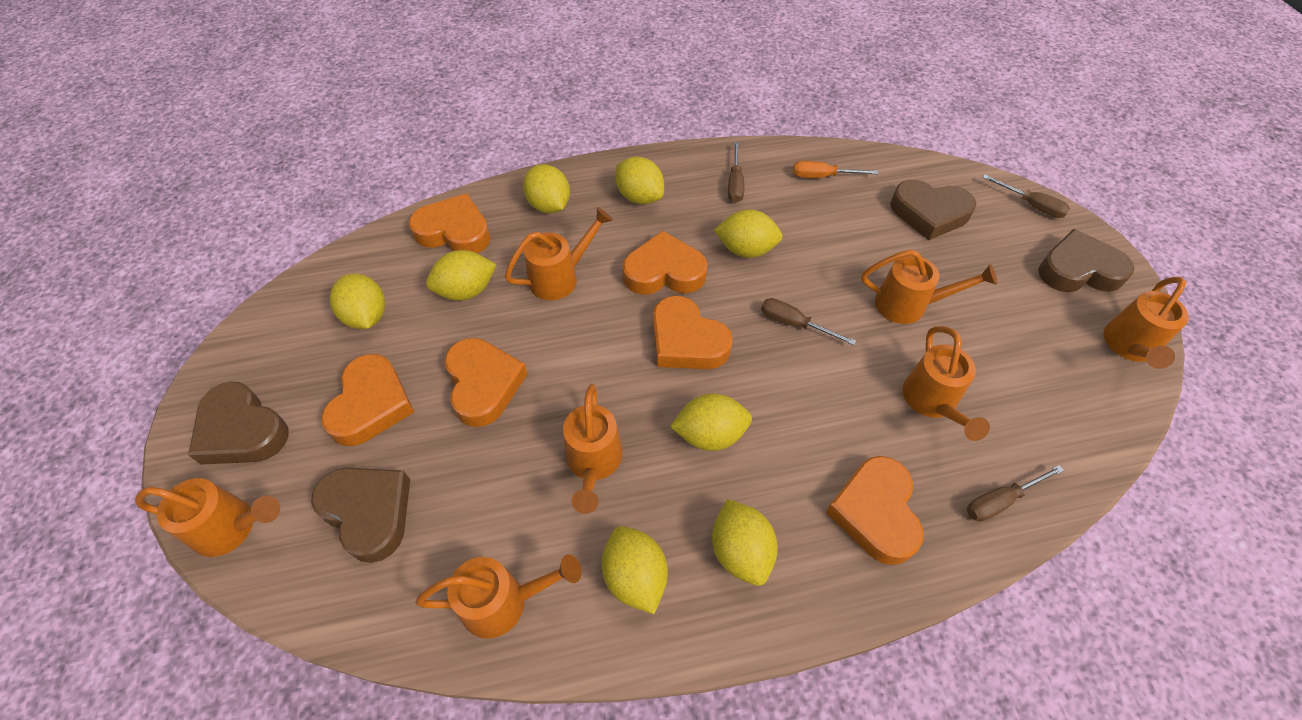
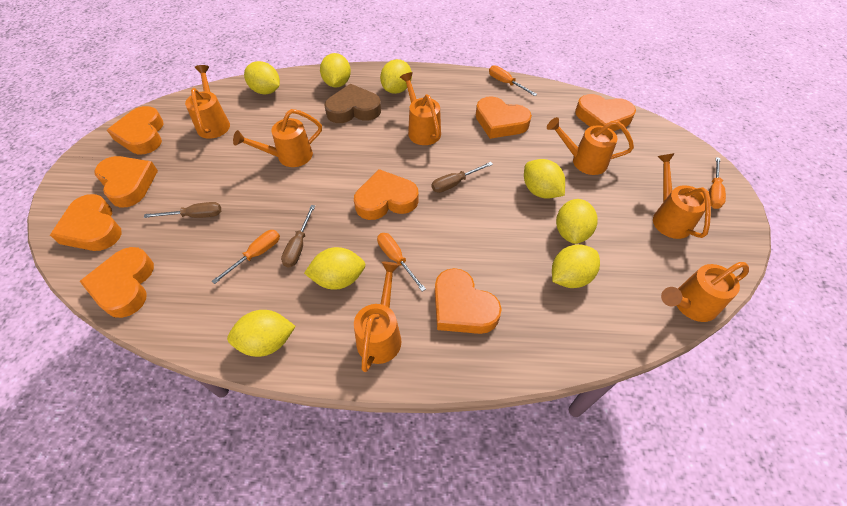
brown heart: [188,382,289,465] [311,468,410,563] [890,180,976,240] [1038,229,1135,292] = 4 -> [324,84,381,123] = 1
brown screwdriver: [728,142,744,203] [761,298,856,345] [967,465,1064,522] [983,175,1070,218] = 4 -> [144,202,221,218] [281,205,315,268] [432,162,493,193] = 3
orange heart: [321,354,414,446] [409,193,491,254] [445,338,528,427] [623,231,708,295] [653,296,733,369] [826,456,923,565] = 6 -> [50,194,122,251] [80,247,154,318] [94,156,158,208] [107,106,164,154] [354,169,419,220] [435,268,502,334] [476,96,532,139] [575,94,636,131] = 8
orange screwdriver: [793,161,878,178] = 1 -> [212,230,280,284] [377,233,426,291] [489,65,537,96] [709,157,726,209] = 4

